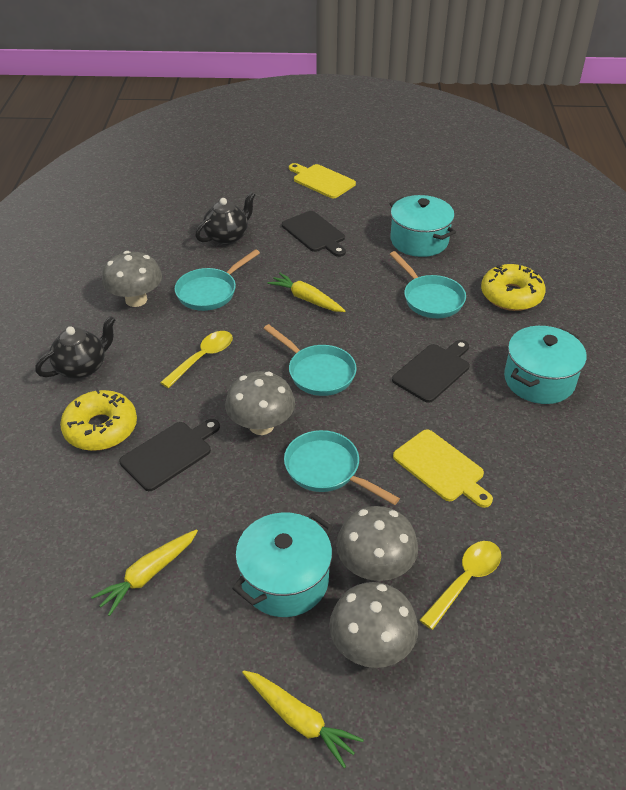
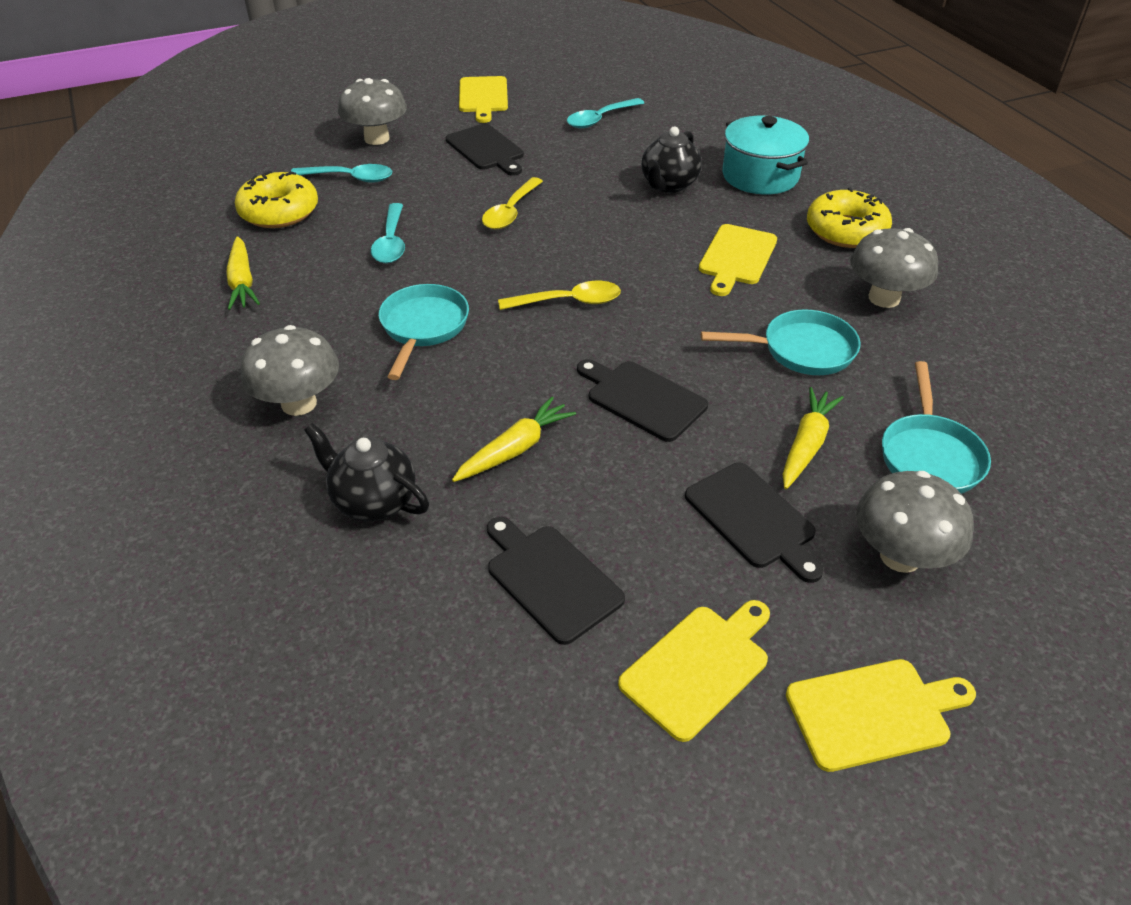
black cutting board: [119,419,220,491] [282,211,346,257] [392,340,470,403] = 3 -> [446,124,524,176] [487,517,625,645] [577,359,708,442] [685,463,824,583] = 4
turquoise pan: [175,249,260,311] [263,324,357,396] [284,430,400,505] [390,251,466,318] = 4 -> [379,284,469,380] [701,309,860,375] [882,361,991,494] = 3
turquoise pot: [232,512,333,617] [389,195,456,257] [504,326,587,404] = 3 -> [722,116,809,195] = 1
turquoise spoon: none = 0 -> [291,164,392,183] [371,203,405,263] [567,98,644,128] = 3
yellow cutting board: [289,163,356,198] [393,429,493,508] = 2 -> [459,76,508,123] [618,600,770,742] [699,224,777,296] [786,659,976,772] = 4

